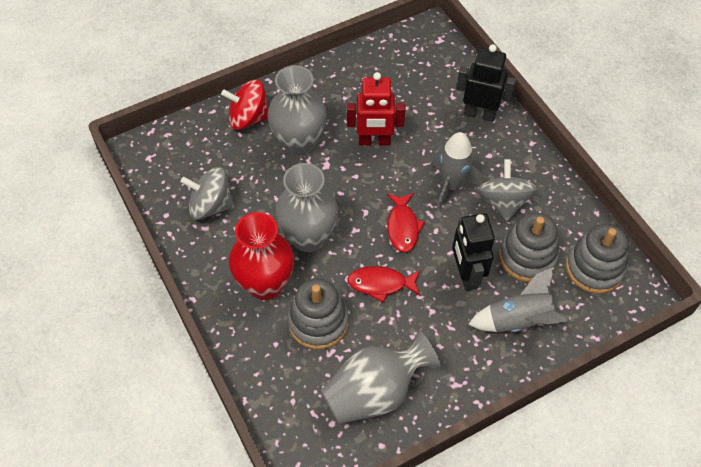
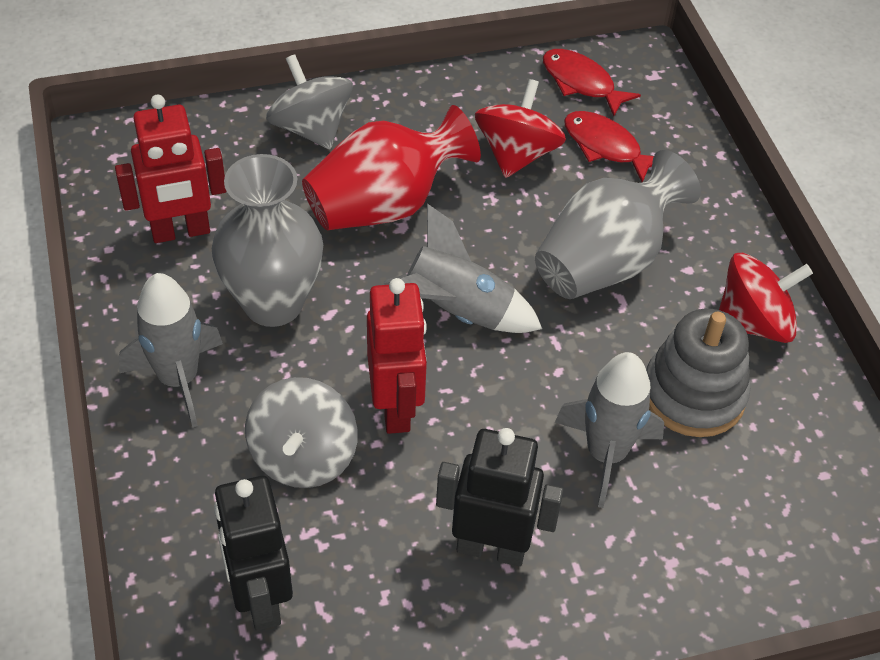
grey rocket: [433,132,484,210] [468,267,570,332] = 2 -> [119,273,223,427] [383,203,542,333] [555,352,664,508] = 3
grey stacking toy: [288,278,349,349] [499,212,559,282] [566,224,628,294] = 3 -> [646,309,750,437] = 1
grey vase: [267,65,327,156] [275,163,338,252] [321,330,441,424] = 3 -> [212,154,323,327] [535,150,701,299] = 2
red robot: [347,72,405,146] = 1 -> [115,95,226,243] [367,278,427,434] = 2
red spinning top: [221,80,269,130] = 1 -> [475,79,566,178] [719,253,813,343] = 2

